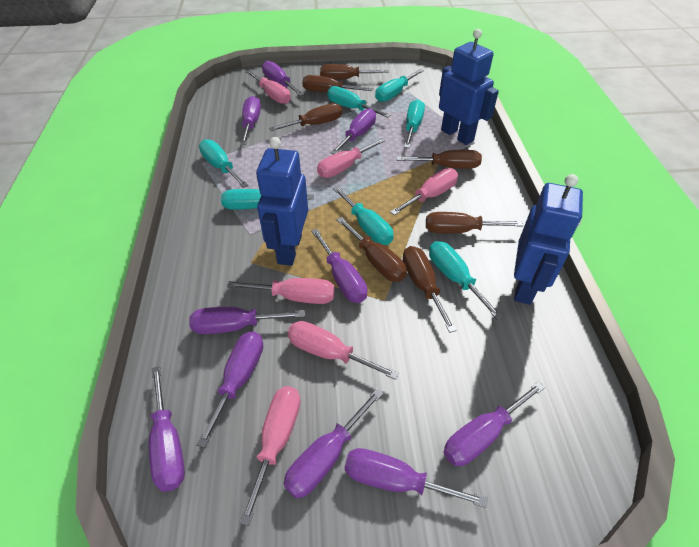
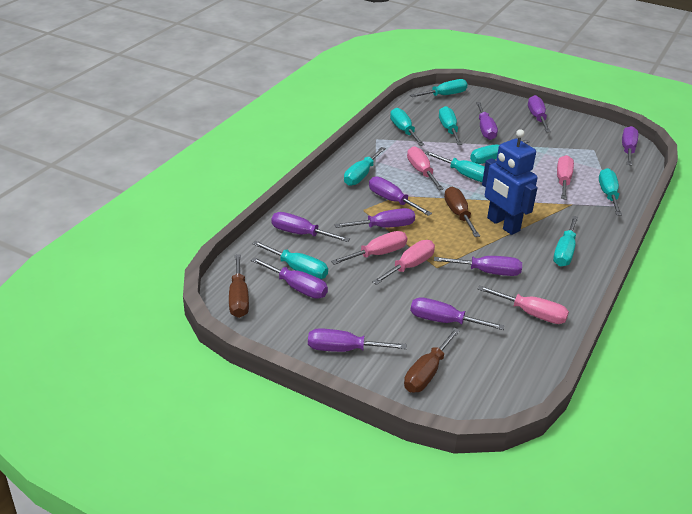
blue robot: [256,137,308,266] [439,29,499,145] [514,174,583,305] = 3 -> [482,129,538,235] = 1
brown screwdriver: [269,103,342,131] [302,75,373,92] [320,64,389,80] [337,217,407,282] [396,150,482,169] [403,246,457,333] [426,212,523,233] = 7 -> [229,254,249,318] [404,328,460,392] [444,187,480,237] = 3
pink screwdriver: [227,278,335,304] [239,386,300,526] [245,70,291,104] [287,321,399,380] [317,138,386,178] [390,168,458,215] = 6 -> [331,231,407,265] [372,240,435,285] [407,146,444,190] [478,285,569,324] [557,155,574,200] = 5
turquoise screwdriver: [199,139,248,188] [221,189,314,210] [327,86,391,118] [332,186,394,245] [375,69,424,102] [404,99,425,148] [429,241,503,320] = 7 -> [252,241,328,279] [344,147,386,186] [390,108,425,146] [410,79,468,97] [425,151,485,182] [439,106,462,145] [470,140,530,164] [553,216,578,267] [599,168,622,216] = 9

